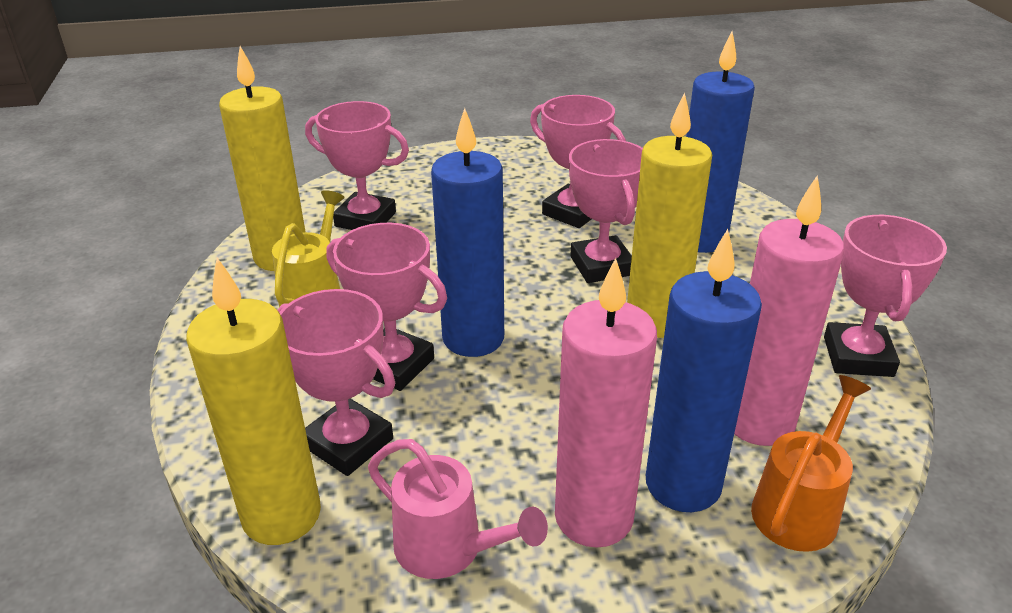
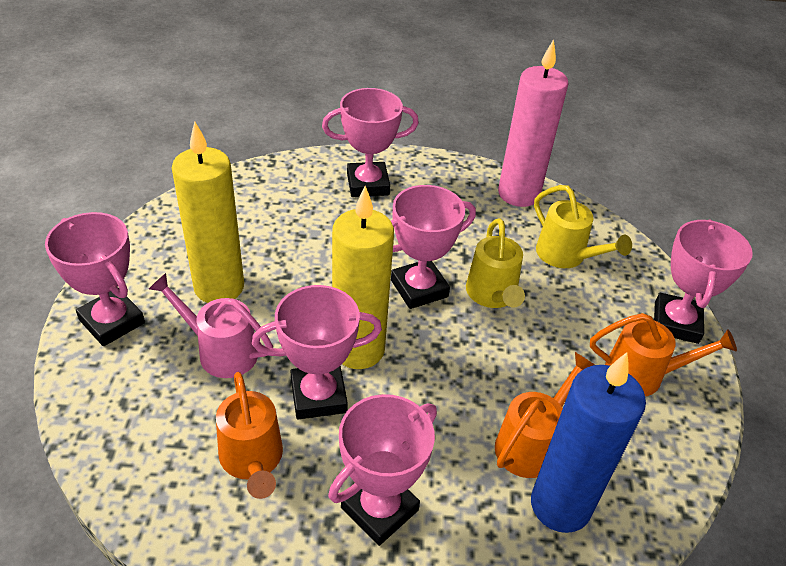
blue candle: [431,108,504,357] [646,229,762,512] [686,32,755,253] = 3 -> [531,352,646,533] = 1
orange watering can: [751,375,871,552] = 1 -> [216,372,283,499] [495,352,595,478] [590,313,737,396] = 3
pink candle: [555,258,657,548] [734,175,844,446] = 2 -> [498,39,569,207] = 1
yellow candle: [186,258,321,545] [219,46,305,271] [627,93,712,338] = 3 -> [172,122,244,303] [332,186,394,369] = 2
yellow watering can: [272,190,345,307] = 1 -> [466,218,525,308] [534,185,632,268] = 2

